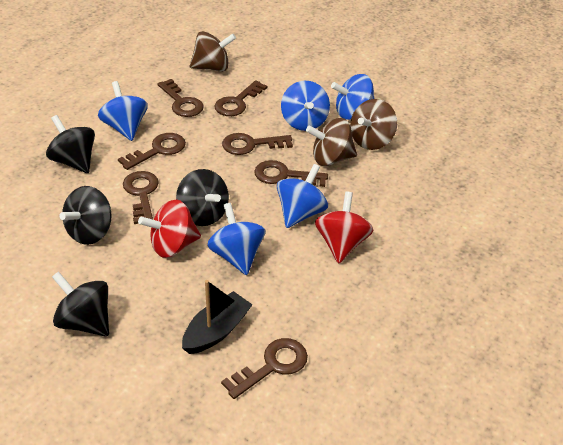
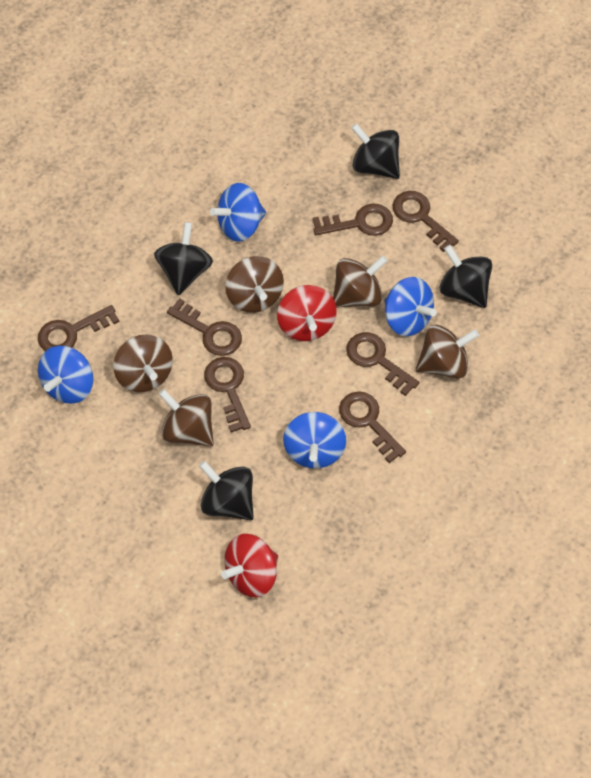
black boat: [182,280,252,354] = 1 -> none = 0
blue spinning top: [98,81,148,141] [207,203,265,275] [277,164,328,228] [281,81,330,131] [331,74,375,120] = 5 -> [38,346,93,404] [210,183,266,242] [283,412,346,469] [384,277,436,336] = 4
brown spinning top: [190,31,236,72] [306,118,357,166] [350,99,397,150] = 3 -> [114,335,173,392] [158,389,214,447] [225,256,284,313] [333,255,388,308] [416,325,479,379] = 5

